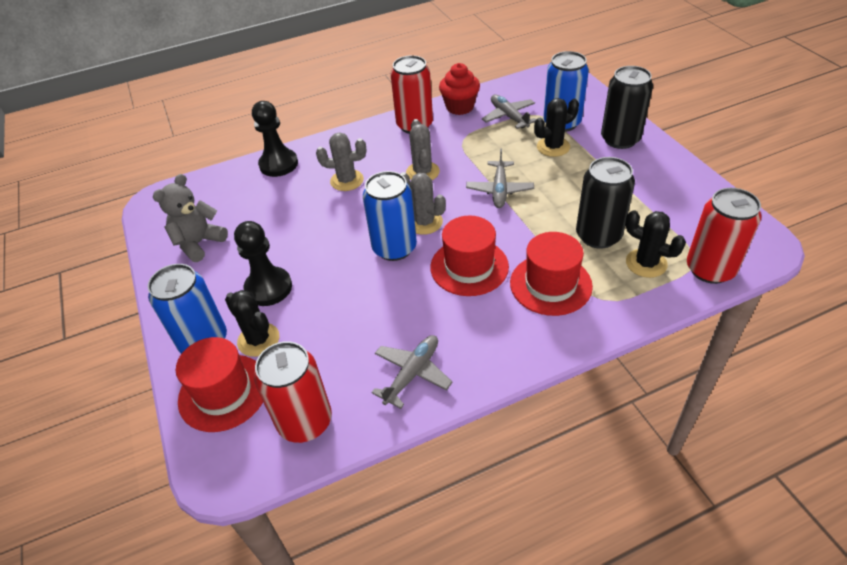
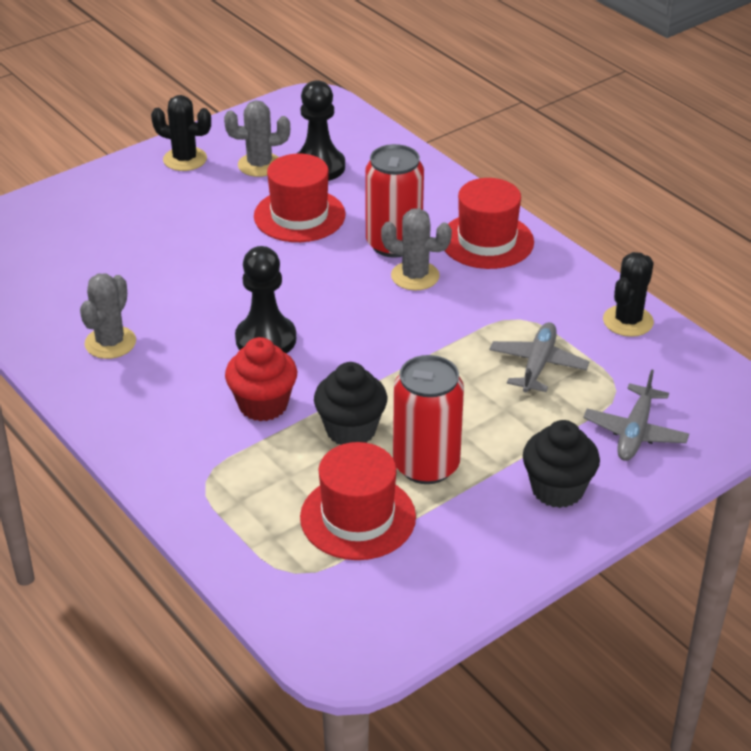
black cactus: [225,290,279,357] [534,98,579,157] [625,210,686,278] = 3 -> [151,95,211,171] [603,252,654,337] = 2
black can: [576,157,635,249] [601,66,653,149] = 2 -> none = 0
black cupcake: none = 0 -> [314,362,387,445] [523,420,600,508] = 2
blue can: [148,264,227,354] [363,171,417,261] [543,51,589,132] = 3 -> none = 0
grey plane: [371,335,453,409] [466,149,534,208] [482,95,537,129] = 3 -> [490,322,589,392] [583,369,689,461] = 2
grey teddy bear: [153,174,228,262] = 1 -> none = 0
red can: [254,341,332,443] [390,55,433,134] [687,188,761,284] = 3 -> [365,144,424,258] [393,355,464,484] = 2

